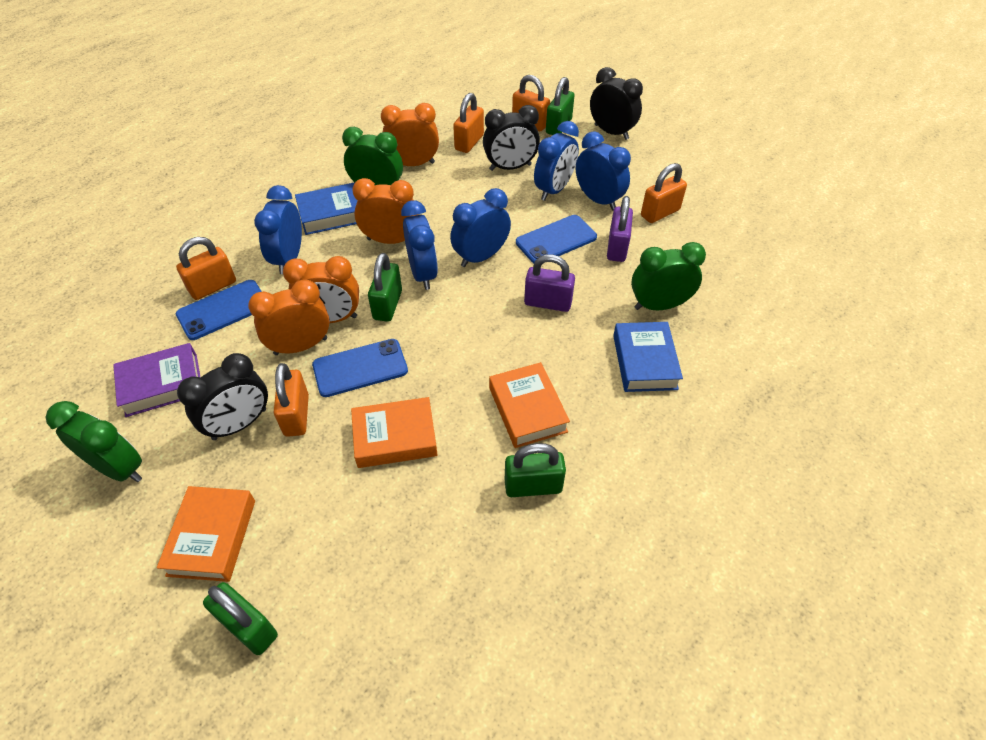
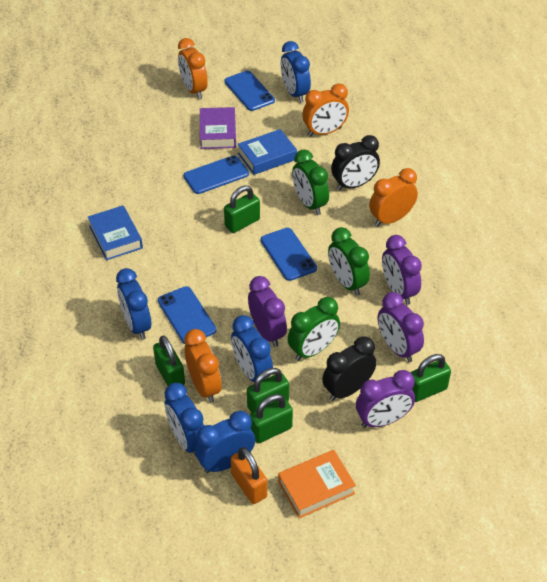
black clock: [177,353,268,440] [483,105,540,171] [590,67,643,140] = 3 -> [322,336,377,401] [331,135,380,190] = 2
blue phone: [176,280,262,340] [312,339,408,397] [516,215,597,264] = 3 -> [158,286,216,344] [184,155,249,194] [224,71,275,111] [261,228,317,281] = 4
green padlock: [203,582,278,655] [368,253,402,322] [505,443,566,497] [546,77,575,135] = 4 -> [153,336,185,386] [224,186,260,233] [247,368,289,413] [249,394,293,443] [410,354,451,402] = 5
orange book: [157,486,255,582] [351,397,437,468] [489,362,570,448] = 3 -> [278,450,356,518] = 1
orange padlock: [176,237,236,300] [274,363,309,437] [453,93,484,153] [512,75,550,131] [641,163,687,223] = 5 -> [231,447,267,504] = 1
purple clock: none = 0 -> [248,276,287,347] [356,370,415,428] [378,292,424,362] [382,235,422,305] = 4
purple padlock: [524,254,575,312] [607,196,633,262] = 2 -> none = 0

